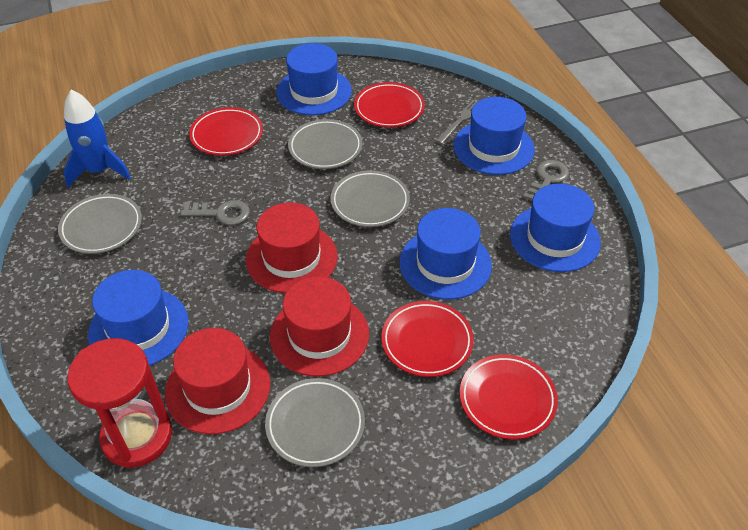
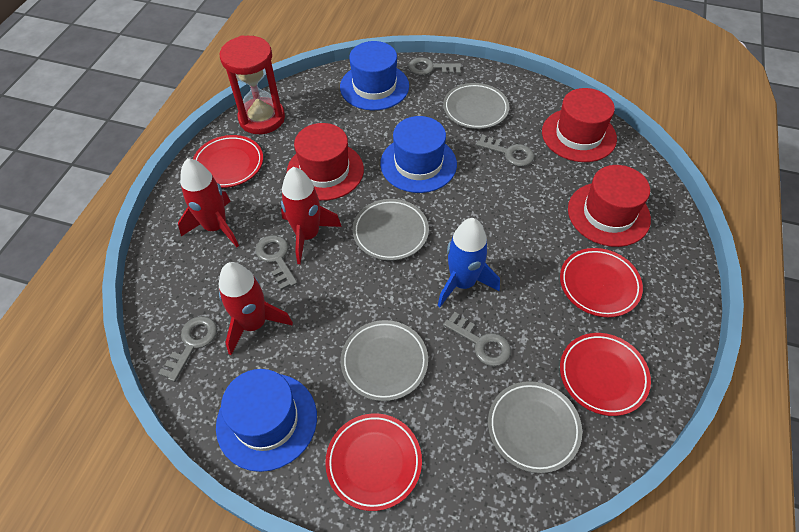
blue hat: [88,270,188,366] [277,43,352,115] [400,208,492,299] [453,97,535,175] [510,183,601,272] = 5 -> [216,369,317,472] [340,41,409,110] [380,116,457,193] = 3
grey fork: [436,100,478,144] = 1 -> none = 0
grey key: [180,200,250,225] [523,160,569,200] = 2 -> [158,316,217,382] [255,235,297,290] [408,57,462,75] [443,312,511,366] [476,134,534,167] = 5
red rocket: none = 0 -> [178,158,239,247] [218,262,293,355] [281,167,342,264] = 3

